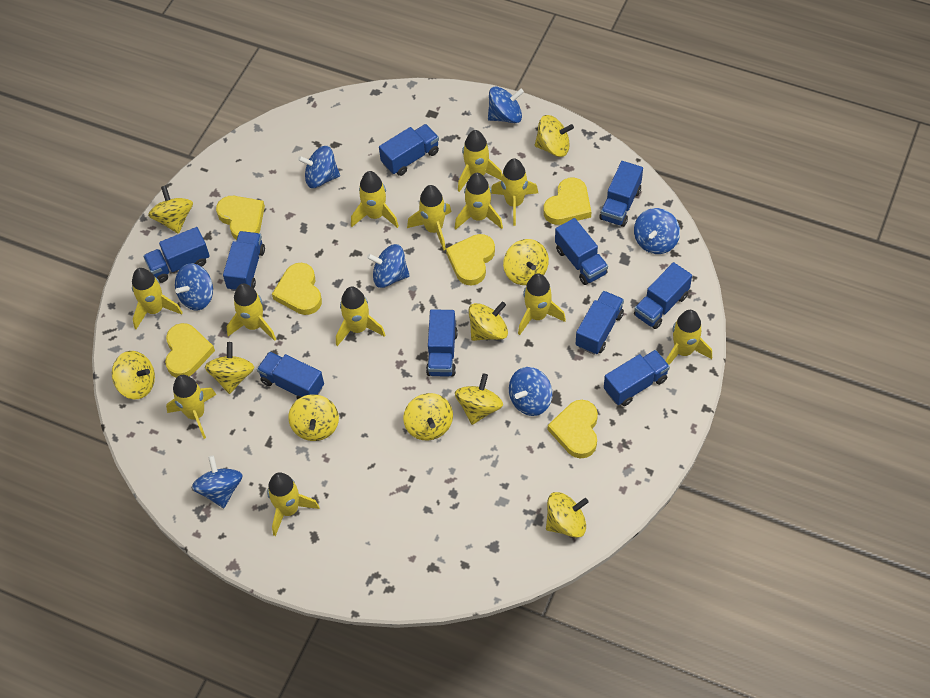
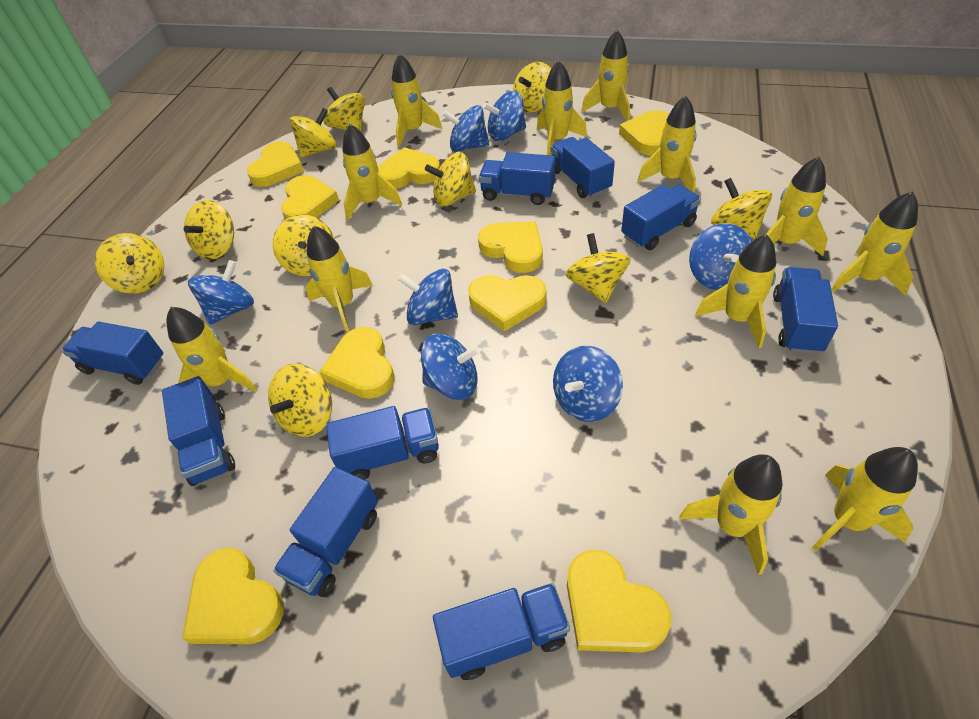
blue truck: [143,227,210,283] [223,231,265,291] [257,352,324,400] [379,124,439,176] [426,309,458,377] [555,218,608,285] [576,291,624,355] [599,161,643,227] [604,350,670,406] [634,262,692,329] = 10 -> [62,322,163,385] [162,376,235,486] [273,467,378,597] [326,406,439,480] [433,583,570,680] [479,152,555,205] [551,137,615,198] [621,184,701,250] [773,267,838,354] = 9
yellow heart: [165,323,215,378] [216,196,265,240] [272,263,322,315] [446,234,495,286] [543,178,591,225] [548,400,598,459] = 6 -> [182,548,284,644] [247,141,304,187] [281,175,339,220] [319,327,394,399] [378,147,440,189] [468,275,546,331] [478,222,543,273] [567,550,671,653] [619,110,669,155] = 9

